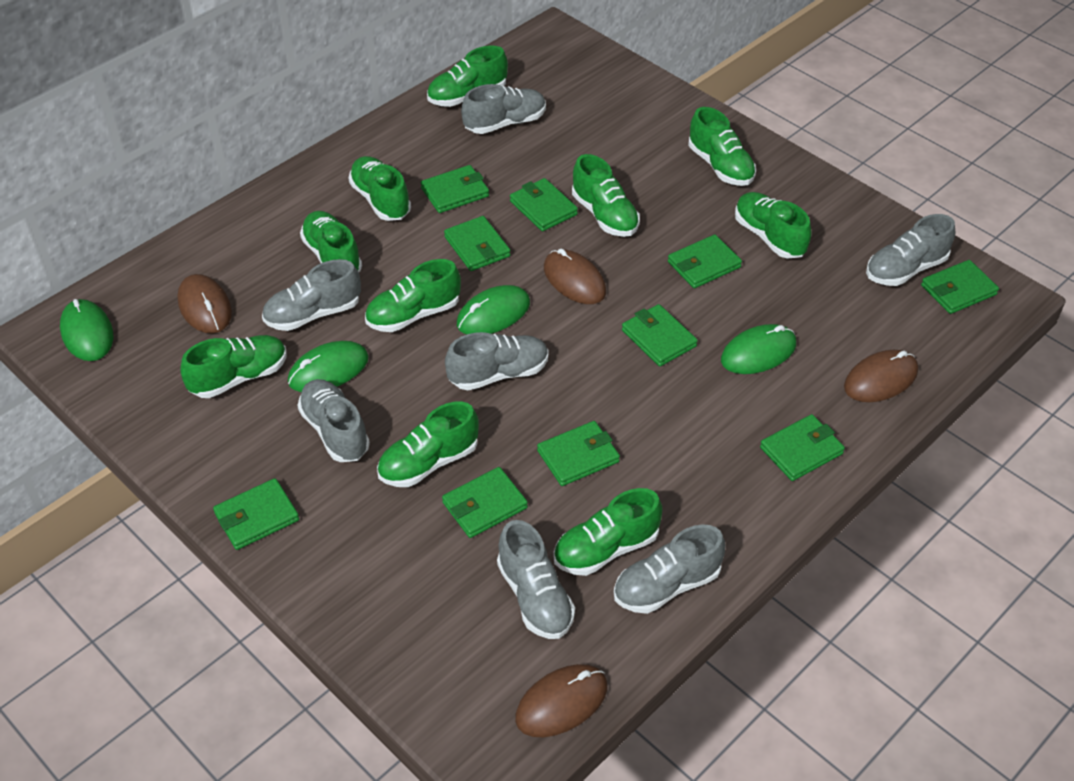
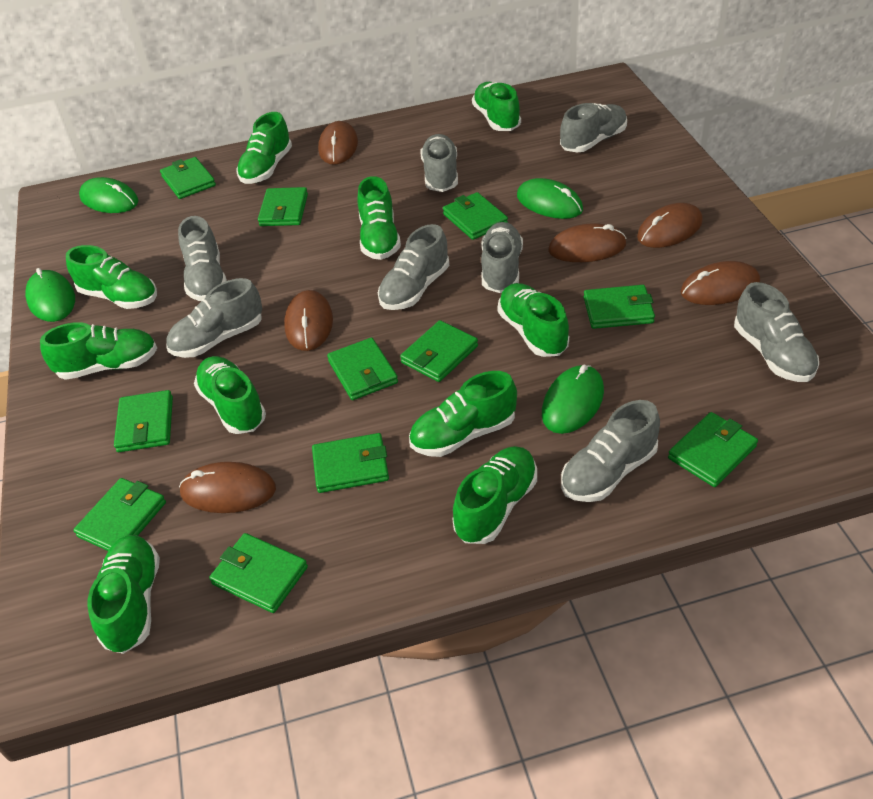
brown mouse: [177,274,232,334] [515,664,607,737] [544,248,606,304] [844,350,918,402] = 4 -> [179,462,276,513] [284,290,333,351] [318,121,358,165] [548,223,627,262] [637,203,703,248] [680,261,760,305] = 6
green wallet: [213,478,299,550] [421,165,489,213] [442,467,528,538] [444,216,511,271] [510,178,578,231] [537,421,620,486] [622,304,698,366] [668,234,742,288] [760,414,845,481] [921,260,999,314] = 10 -> [74,478,166,551] [114,390,173,452] [160,157,216,199] [209,533,308,613] [258,187,308,226] [312,433,389,493] [327,338,398,400] [400,320,478,382] [443,192,508,240] [584,285,655,329] [668,412,758,487] = 11
grey shoe: [262,259,361,331] [297,379,370,462] [445,332,548,390] [461,84,546,134] [497,520,575,639] [614,524,725,614] [866,214,955,286] = 7 -> [166,278,262,358] [178,216,227,301] [378,224,449,310] [421,134,458,192] [481,222,523,293] [560,103,627,153] [561,400,660,502] [734,282,819,382] = 8

